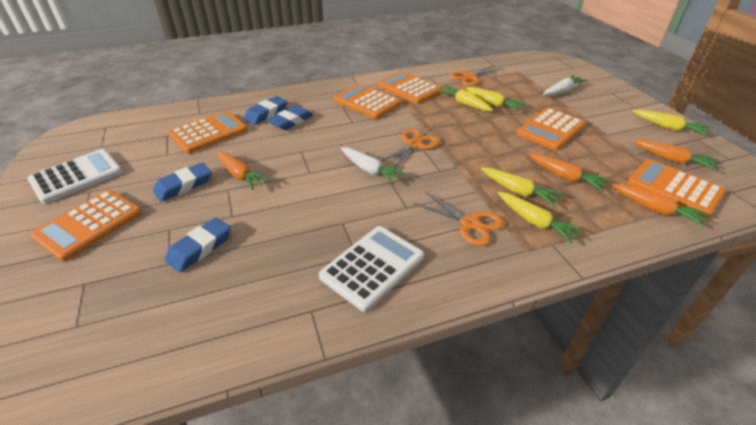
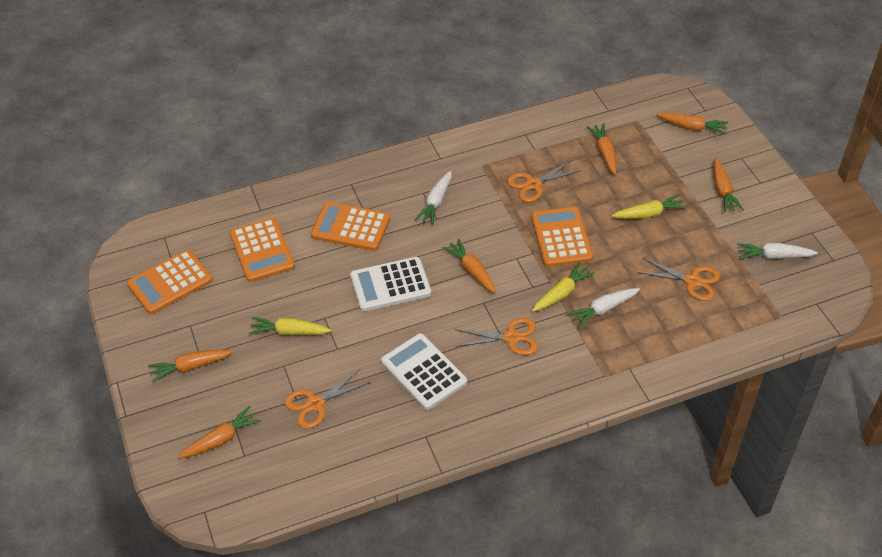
blue eraser: [153,163,211,201] [165,217,231,272] [244,96,287,125] [268,105,313,130] = 4 -> none = 0
orange calculator: [31,190,142,261] [169,111,247,153] [334,84,401,119] [378,71,442,104] [516,108,586,150] [627,159,726,218] = 6 -> [127,249,213,314] [229,218,295,282] [311,202,390,251] [531,207,593,267] = 4
orange carrot: [217,151,271,190] [529,154,610,191] [611,184,709,227] [632,140,719,171] = 4 -> [148,350,233,382] [178,406,261,459] [442,239,496,293] [586,123,617,175] [656,112,728,135] [714,158,744,212] = 6
orange scissors: [381,129,440,168] [413,192,504,246] [449,65,502,86] = 3 -> [285,369,371,429] [455,318,538,355] [507,161,580,202] [637,258,720,301] = 4
white carrot: [341,147,406,184] [543,75,587,96] = 2 -> [415,171,452,225] [567,288,640,328] [737,243,818,259] = 3
yellow carrot: [437,86,493,111] [466,87,526,112] [481,168,563,207] [498,192,584,244] [632,110,710,136] = 5 -> [249,317,332,335] [532,262,595,312] [612,194,687,219] = 3

